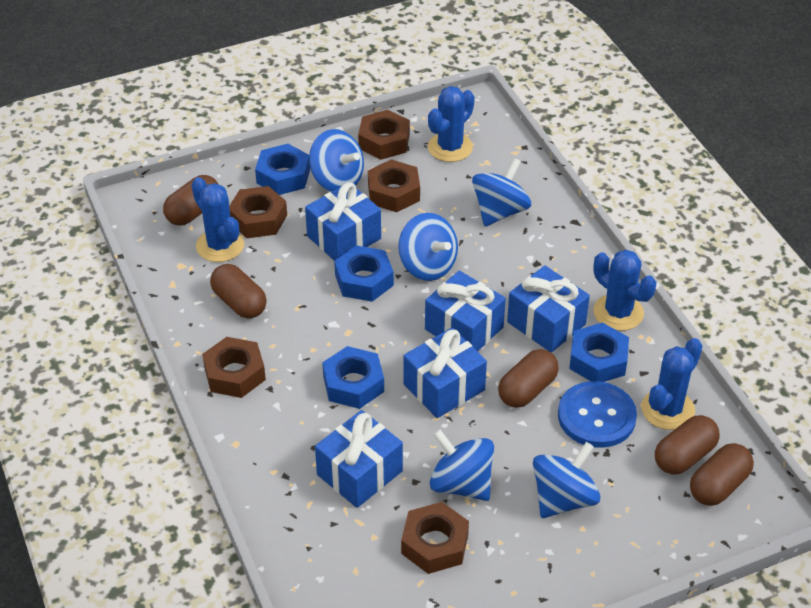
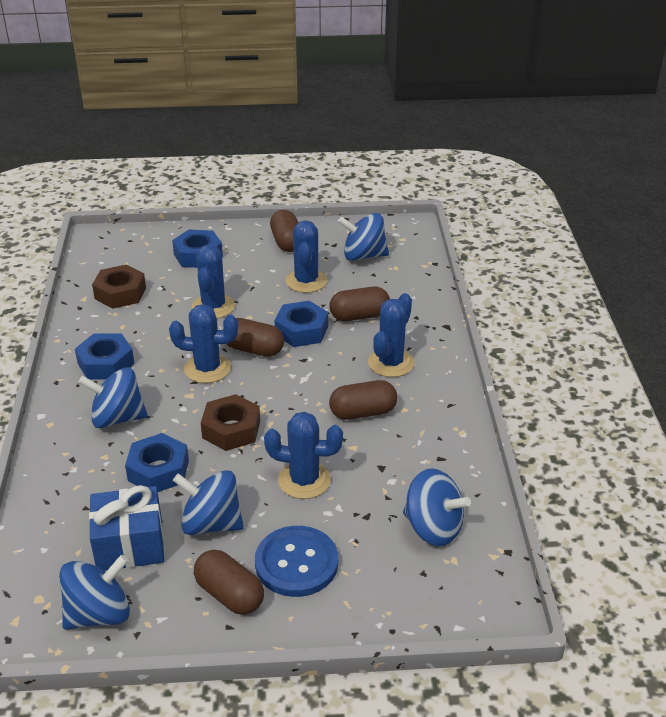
blue cactus: [191,177,244,262] [428,86,475,162] [593,250,657,331] [641,338,702,430] = 4 -> [169,304,238,383] [192,245,235,319] [264,412,343,499] [286,220,327,293] [368,293,414,377] = 5
blue gift: [305,182,381,261] [315,410,403,508] [404,328,487,418] [425,271,506,352] [507,265,590,353] = 5 -> [89,485,164,571] = 1
brown nut: [202,337,266,398] [229,186,287,238] [358,110,410,160] [368,159,420,212] [401,502,469,574] = 5 -> [92,265,146,309] [201,394,260,451] = 2

